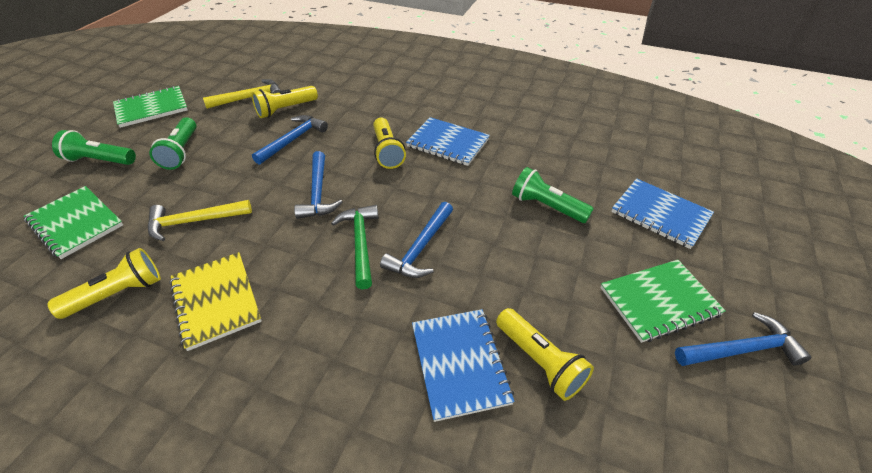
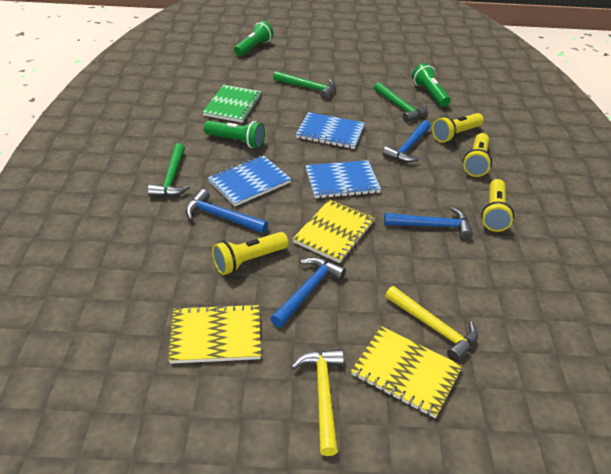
green hammer: [331,205,379,289] = 1 -> [148,143,190,197] [273,71,336,99] [374,82,427,122] = 3
green notebook: [24,186,123,259] [113,86,188,128] [600,260,726,343] = 3 -> [202,85,262,123] = 1
yellow notebook: [169,252,262,351] = 1 -> [168,304,261,364] [293,199,375,263] [351,326,463,418] = 3

